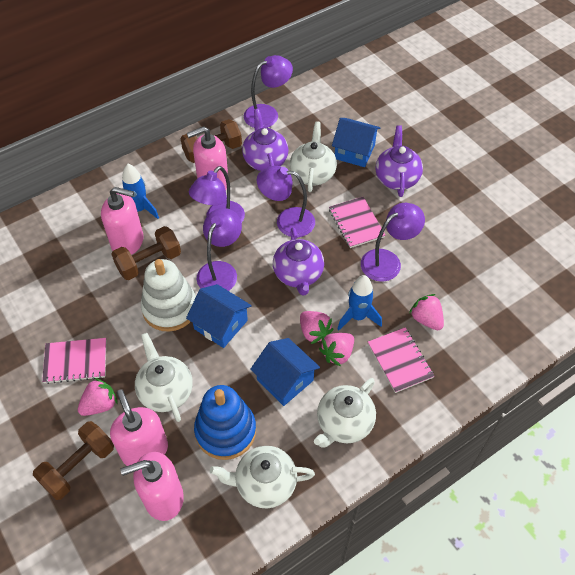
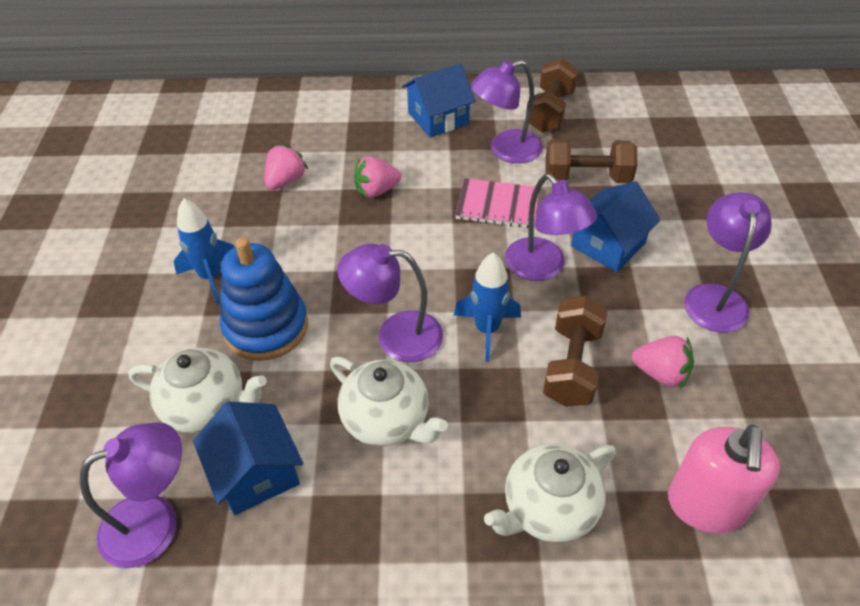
pink notebook: [42,338,106,384] [329,197,386,248] [368,327,434,393] = 3 -> [455,178,539,228] = 1
pink soap dispenser: [101,187,143,255] [110,389,168,466] [120,452,184,521] [187,126,228,190] = 4 -> [668,424,780,533] = 1
pink strawberry: [78,378,118,416] [300,311,333,344] [319,333,354,367] [409,294,444,330] = 4 -> [265,144,308,190] [354,156,401,198] [632,336,694,389] = 3
purple teapot: [242,109,289,171] [273,227,324,296] [375,125,423,197] = 3 -> none = 0
white stacking toy: [141,259,196,332] = 1 -> none = 0
white teapot: [135,333,193,422] [210,446,315,508] [290,121,337,192] [314,378,376,448] = 4 -> [128,347,267,433] [330,357,448,447] [484,444,616,543] = 3

